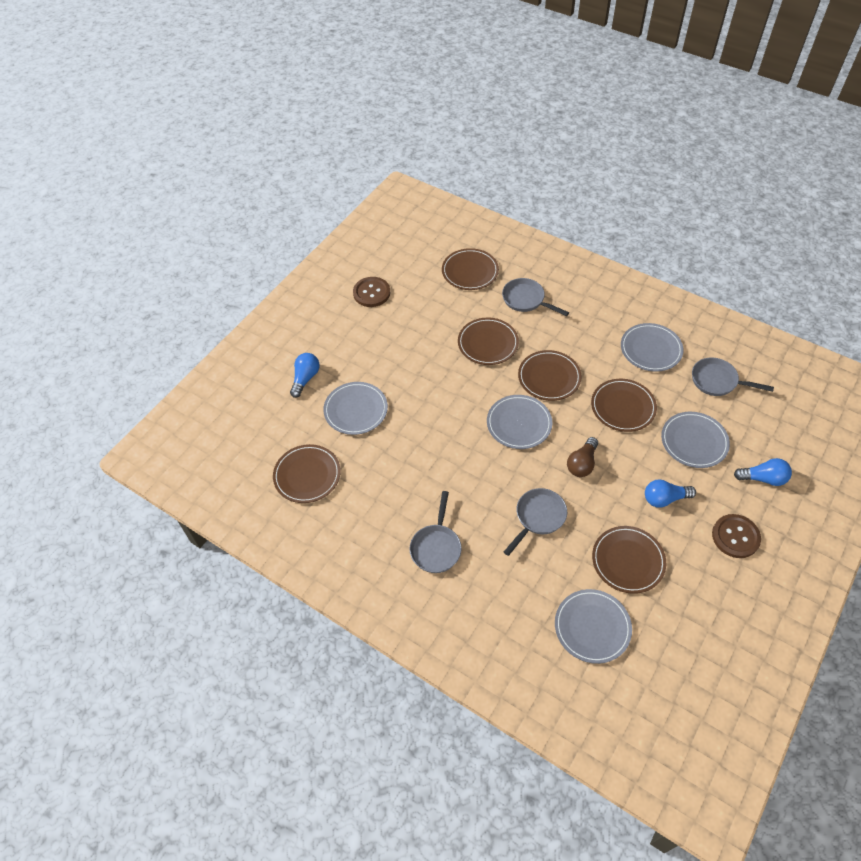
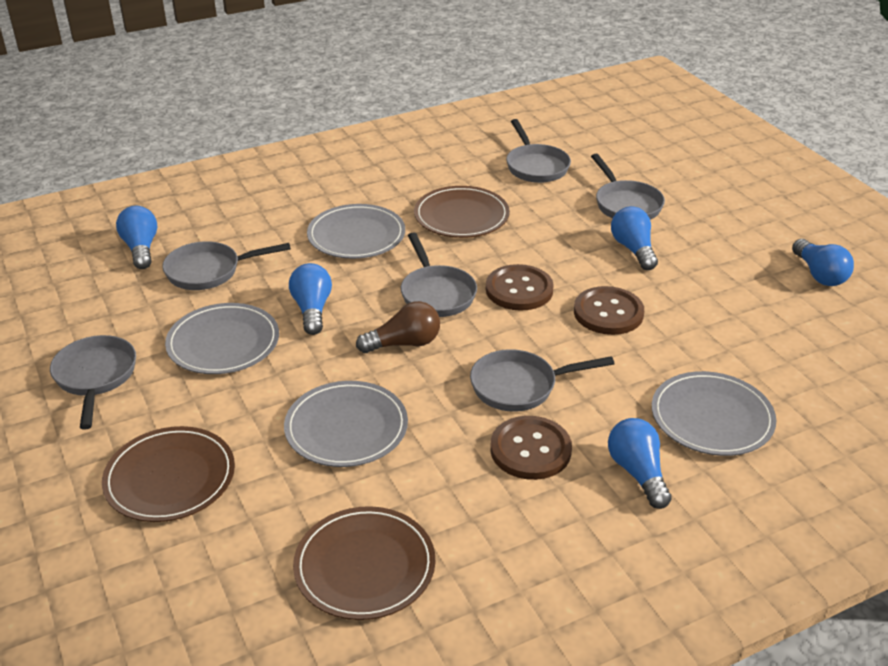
blue light bulb: [290,353,320,398] [645,480,696,508] [734,458,792,486] = 3 -> [116,206,157,269] [289,263,332,335] [608,418,672,509] [611,206,658,270] [792,239,854,286] = 5
brown button: [353,277,390,307] [712,514,761,558] = 2 -> [486,264,554,311] [490,416,572,480] [574,286,644,335] = 3
brown plate: [273,444,341,503] [442,248,499,290] [458,318,519,365] [518,350,582,401] [591,379,657,432] [592,526,666,594] = 6 -> [102,426,235,522] [293,506,435,620] [414,186,510,238] = 3
grey pan: [410,491,462,573] [502,278,569,316] [504,488,567,556] [692,357,774,396] = 4 -> [50,335,136,430] [162,241,291,290] [401,232,477,317] [470,349,614,412] [506,119,571,183] [591,154,665,220] = 6
grey plate: [323,382,388,435] [487,395,552,449] [555,589,632,664] [621,323,684,372] [661,412,730,468] = 5 -> [165,303,279,374] [284,381,408,467] [307,204,405,259] [652,371,776,456] = 4

